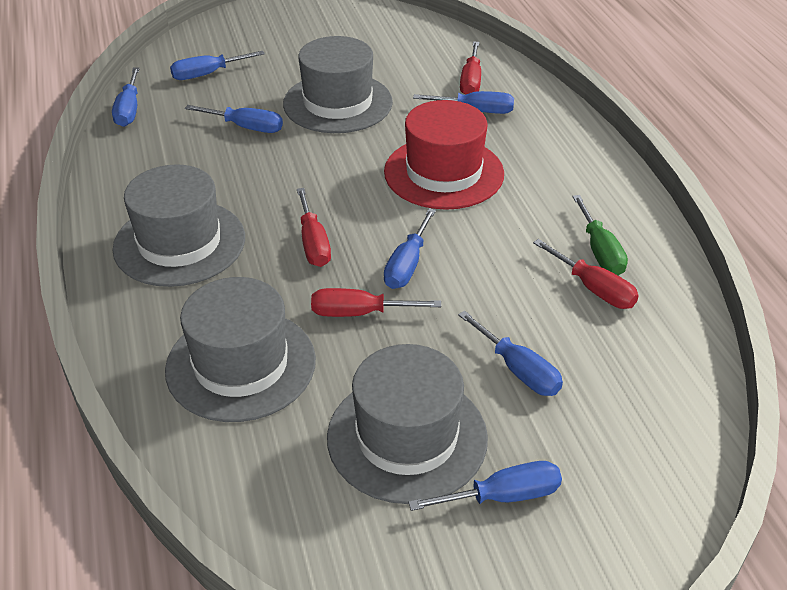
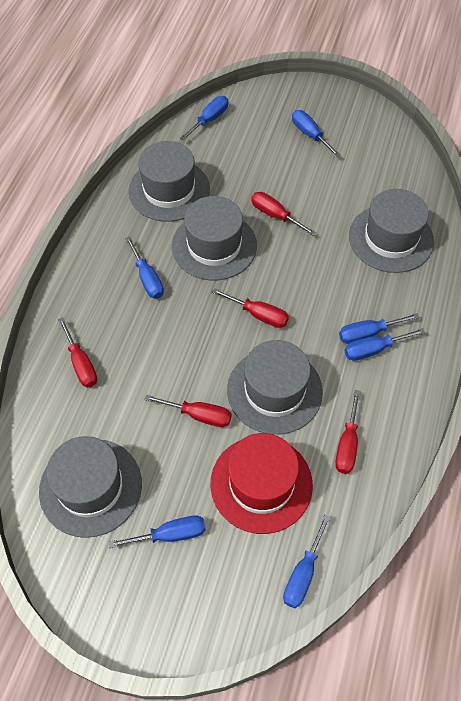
green screwdriver: [572,195,628,275] = 1 -> none = 0
grey hat: [113,164,245,287] [165,277,316,422] [283,36,393,133] [327,344,488,504] = 4 -> [39,436,142,538] [128,141,210,222] [172,196,257,280] [227,340,323,435] [349,189,434,273] = 5
red screwdriver: [297,188,331,267] [311,288,441,317] [460,41,481,95] [533,239,639,309] = 4 -> [58,317,97,387] [144,395,231,427] [212,288,289,328] [251,192,316,236] [335,390,361,474] = 5

